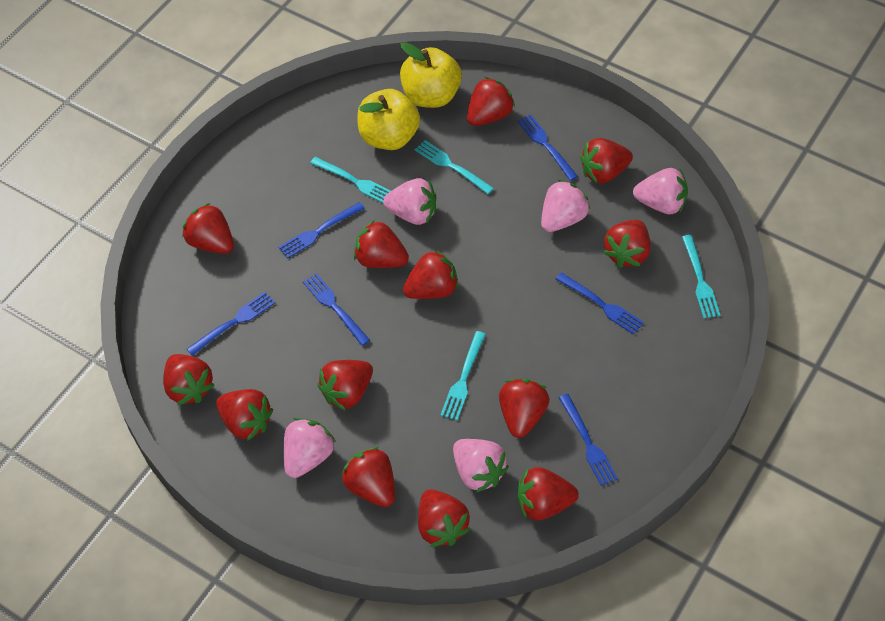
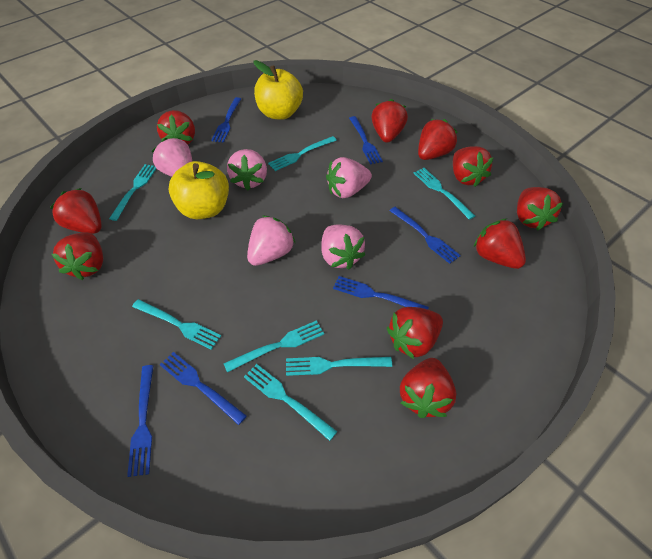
red strawberry: [163,354,215,405] [182,203,234,254] [216,389,273,441] [318,360,373,410] [341,447,395,507] [354,220,409,268] [403,250,459,299] [418,489,470,547] [467,77,515,126] [499,379,550,438] [517,467,579,520] [580,138,633,184] [603,220,651,268] = 13 -> [50,188,102,234] [51,232,103,280] [157,110,195,145] [371,99,408,143] [387,307,443,359] [400,358,456,418] [418,119,458,160] [453,146,494,187] [474,218,526,269] [517,187,563,231] = 10
turquoise fork: [310,157,391,203] [415,140,494,194] [440,331,486,420] [682,235,720,318] = 4 -> [109,164,157,221] [132,299,221,349] [223,320,324,373] [244,364,337,441] [268,136,337,171] [286,357,392,376] [414,168,475,220] = 7

